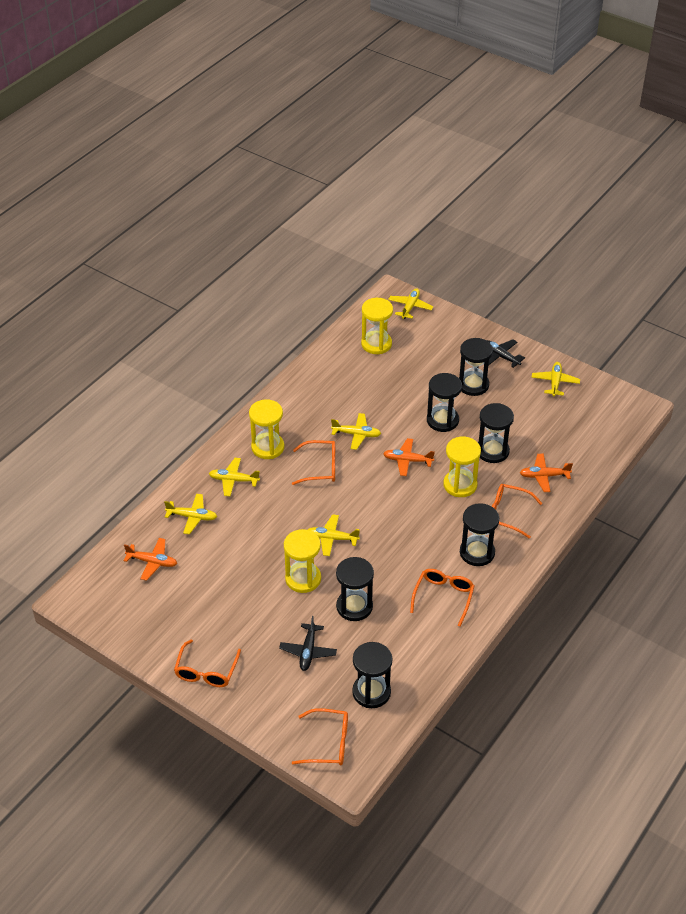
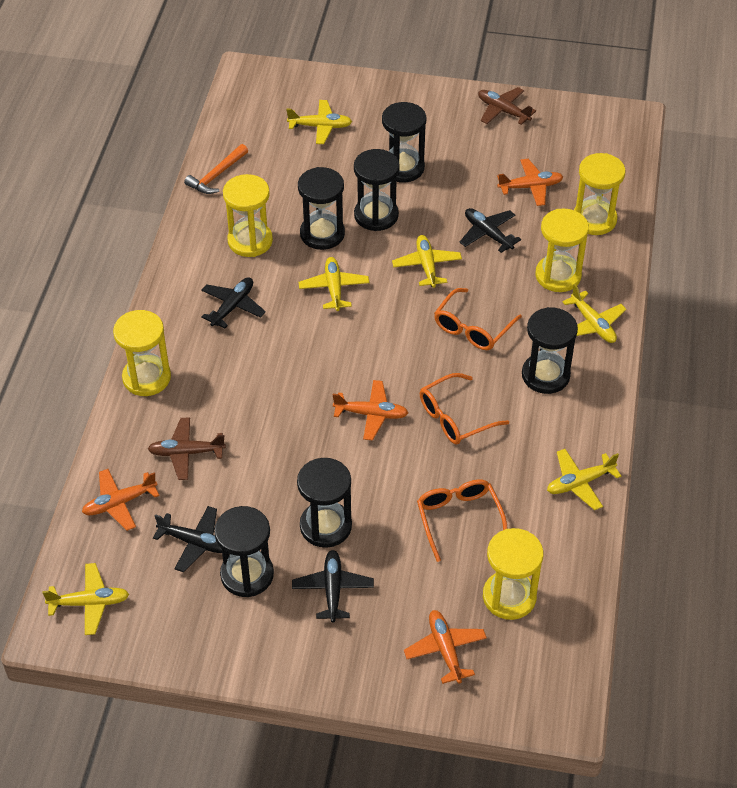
black plane: [279,616,337,671] [486,340,525,368] = 2 -> [153,506,222,572] [201,277,266,328] [292,550,374,622] [460,208,521,253] = 4
brown plane: none = 0 -> [148,417,226,480] [478,87,536,125] = 2
orange glasses: [174,640,241,687] [292,440,335,485] [292,708,348,765] [410,569,475,627] [492,484,542,539] = 5 -> [417,479,508,562] [420,373,509,445] [434,288,522,350] = 3
orange hammer: none = 0 -> [184,144,248,194] = 1
orange plane: [124,538,177,581] [383,438,435,476] [520,454,573,492] = 3 -> [82,469,160,531] [333,380,408,441] [404,610,487,684] [497,159,563,206] = 4
yellow hourglass: [249,399,284,459] [284,529,321,593] [361,298,393,354] [443,437,481,497] = 4 -> [113,310,171,396] [223,174,273,257] [483,528,544,620] [535,209,589,292] [574,153,626,235] = 5

